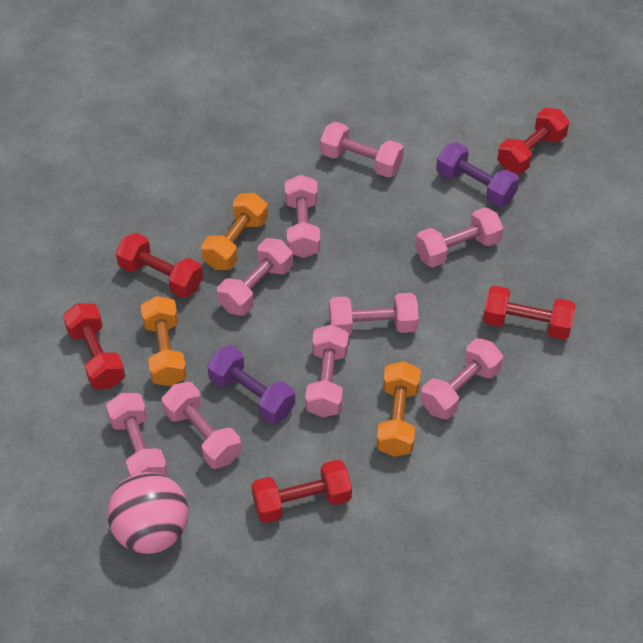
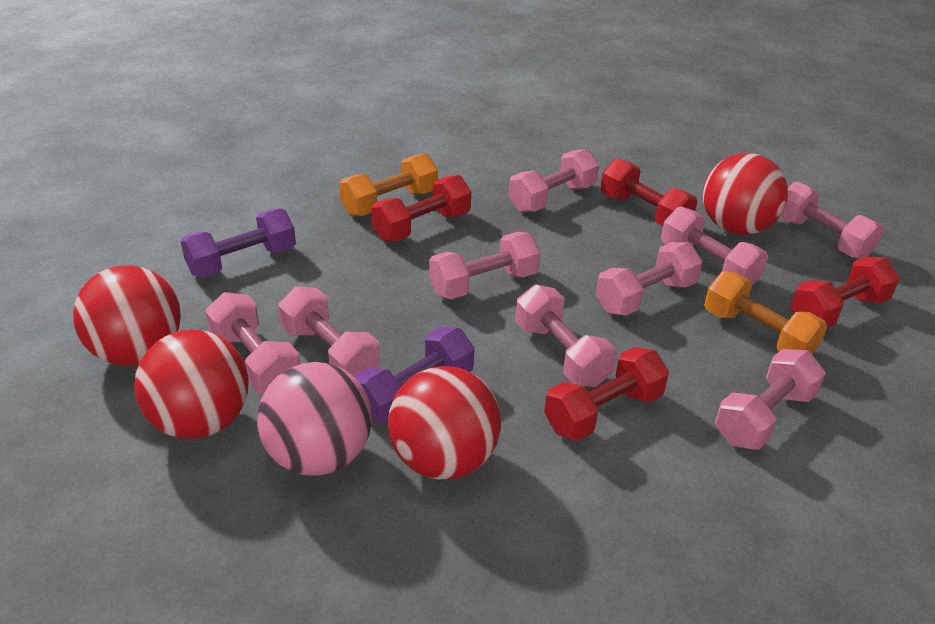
orange dumbbell: [141,296,187,386] [201,193,268,270] [377,361,421,457] = 3 -> [339,154,438,216] [704,271,827,354] = 2
red ball: none = 0 -> [73,265,181,366] [134,329,249,439] [388,366,501,480] [703,153,788,235] = 4
red dumbbell: [63,303,125,389] [116,233,203,298] [252,460,352,523] [483,285,575,340] [497,108,569,174] = 5 -> [371,175,471,241] [544,347,669,441] [600,158,697,226] [791,256,900,328] = 4

